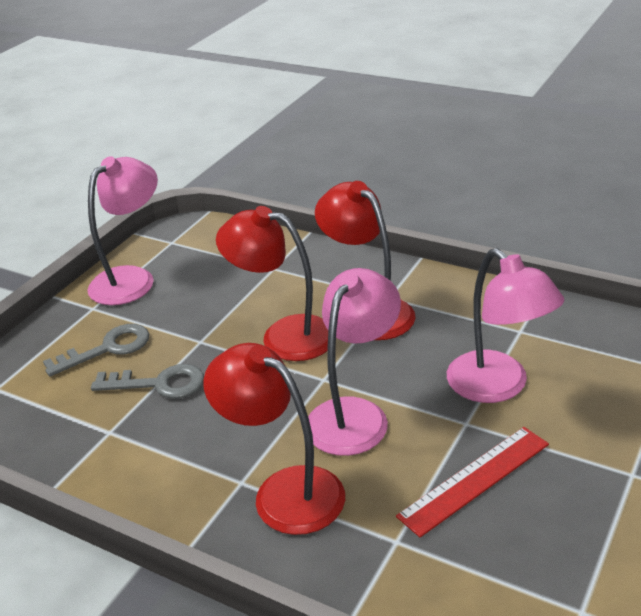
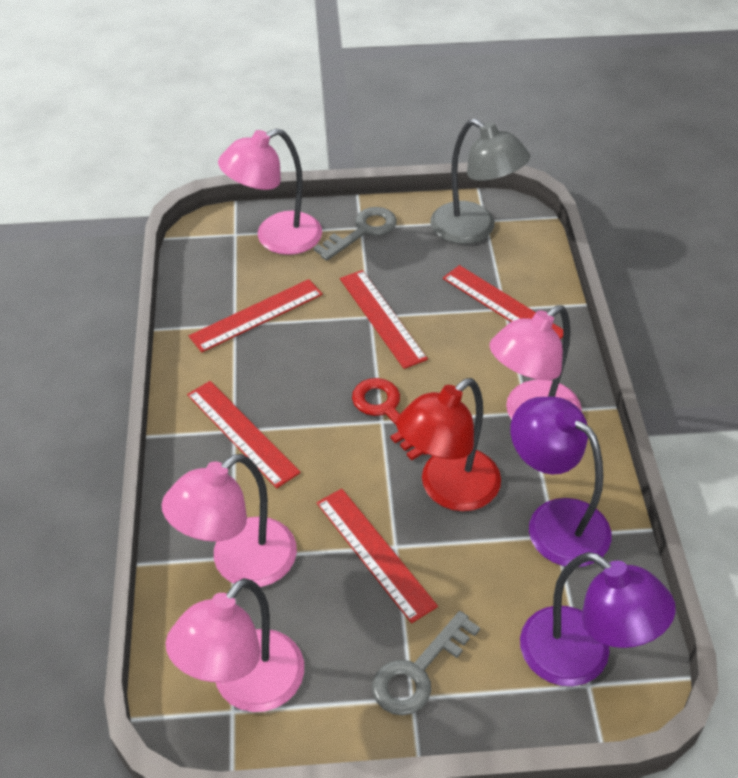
grey lamp: none = 0 -> [430,119,530,244] = 1
pink lamp: [88,156,158,305] [308,268,401,456] [447,248,564,403] = 3 -> [162,454,297,587] [166,578,304,712] [218,128,322,255] [489,305,582,420] = 4
purple lamp: none = 0 -> [511,397,611,567] [520,552,676,686] = 2
red key: none = 0 -> [352,378,426,460] = 1
red lamp: [203,343,345,535] [216,206,328,361] [315,181,416,340] = 3 -> [396,378,501,511] = 1
red ruler: [396,427,549,537] = 1 -> [187,381,301,488] [189,279,323,352] [317,489,438,623] [340,270,428,369] [443,265,563,339] = 5

